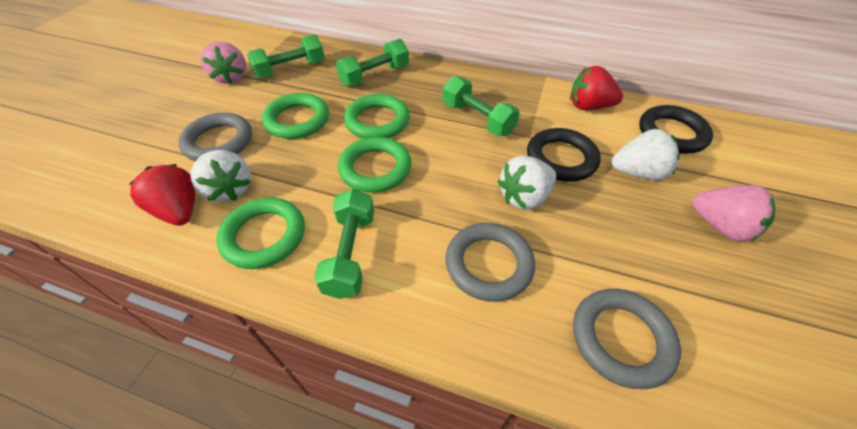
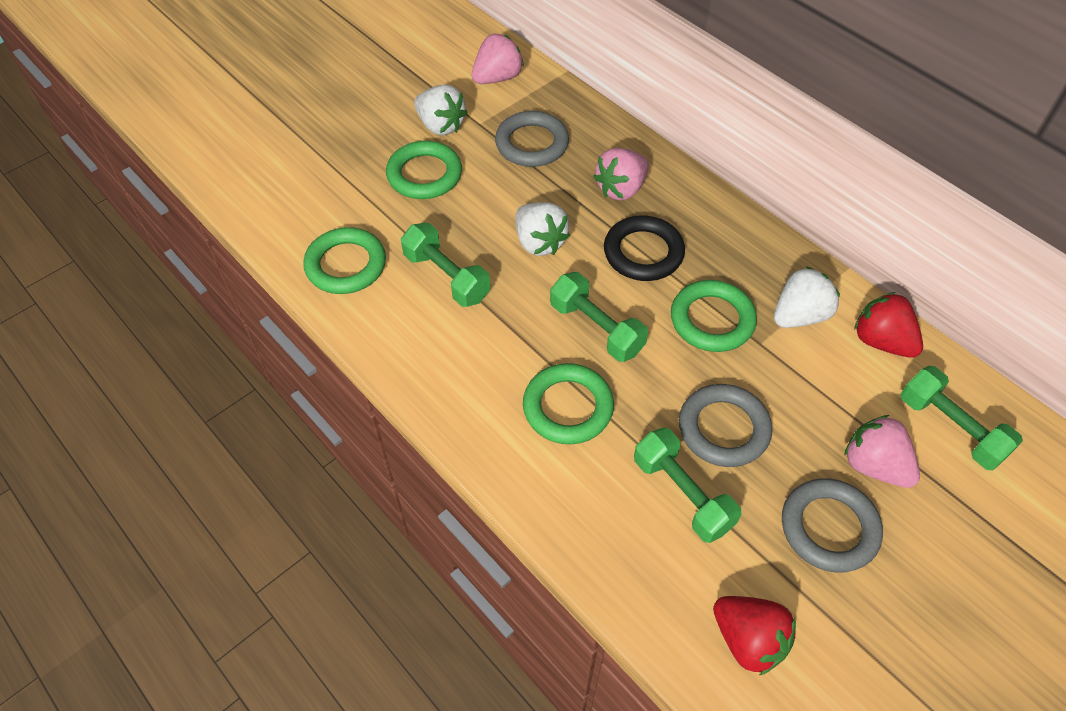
black ring: [527,128,601,182] [639,105,713,154] = 2 -> [604,216,685,281] = 1
pink strawberry: [201,41,246,84] [692,185,775,242] = 2 -> [472,34,524,84] [593,148,649,200] [844,415,920,488] = 3

